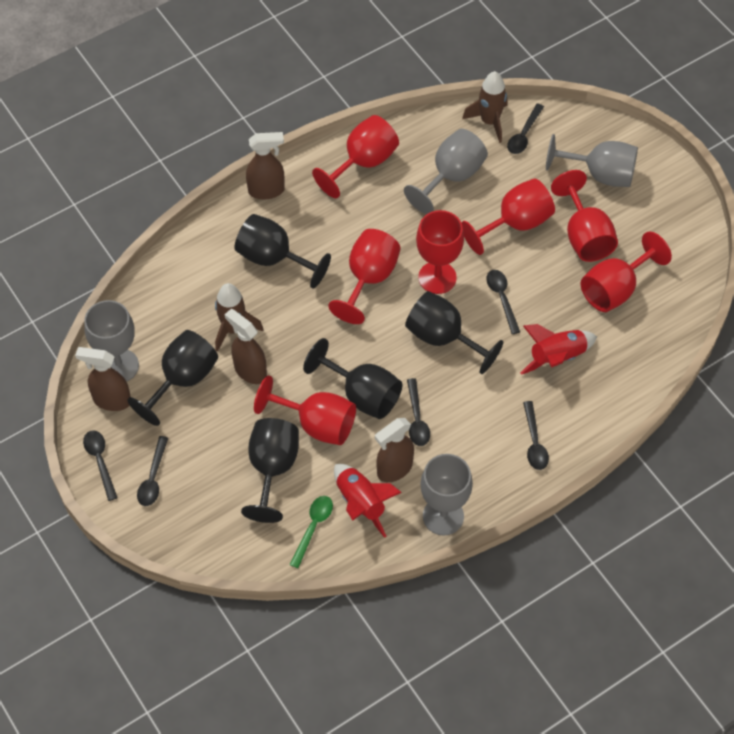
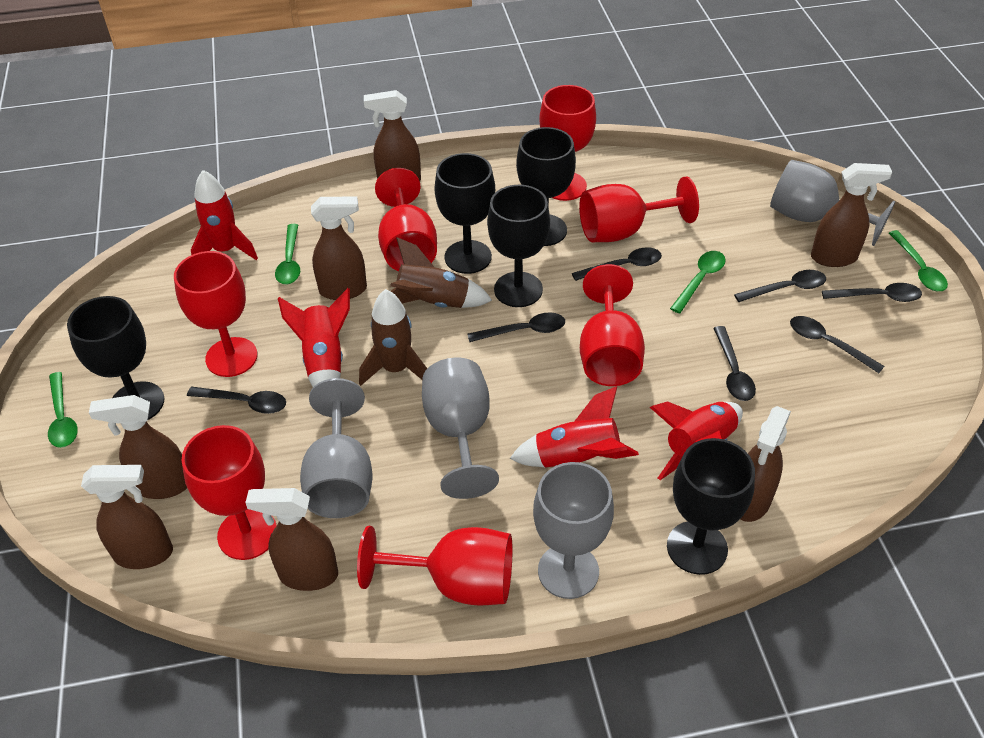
black spoon: [83,430,118,501] [137,436,168,506] [407,378,430,446] [486,270,520,334] [507,103,544,154] [523,401,549,470] = 6 -> [187,387,286,414] [467,312,565,342] [572,248,662,281] [713,326,756,401] [734,270,826,302] [790,316,884,373] [822,283,922,302] = 7
brown spray bottle: [75,347,130,411] [224,309,267,384] [246,132,285,199] [375,418,414,482] = 4 -> [81,465,173,569] [89,395,187,499] [245,488,338,591] [311,196,367,300] [364,90,421,181] [741,406,791,522] [811,163,892,267] = 7
green spoon: [289,496,333,568] = 1 -> [48,372,78,448] [275,224,300,285] [670,251,726,314] [889,230,948,291] = 4
red rocket: [334,464,402,538] [520,324,597,375] = 2 -> [191,170,258,260] [278,288,350,387] [510,386,639,467] [650,402,743,480] = 4

